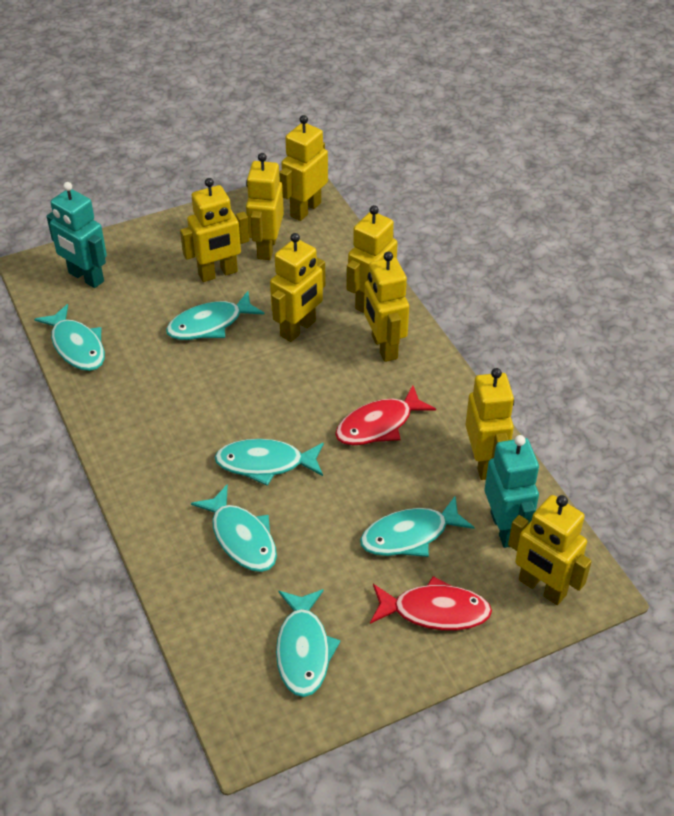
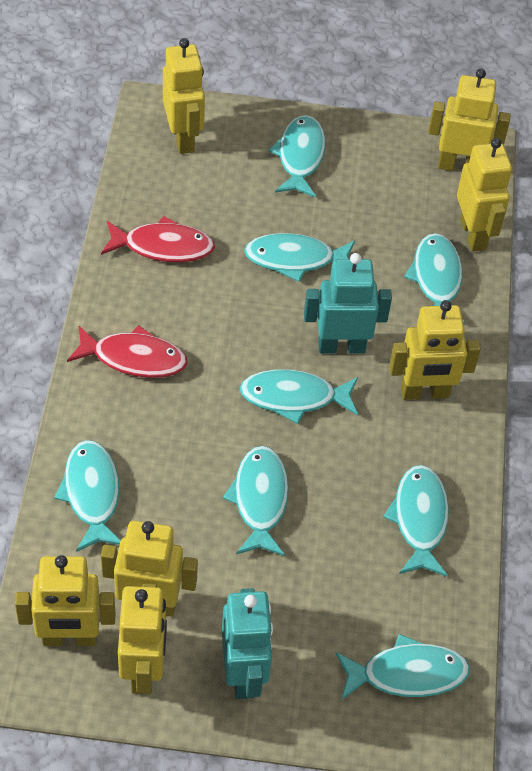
turquoise fish: [34,304,105,371] [166,291,265,340] [191,484,277,572] [215,439,324,486] [276,589,341,697] [360,496,474,557] = 6 -> [54,440,121,552] [223,446,289,556] [240,369,358,424] [244,233,355,282] [269,115,325,198] [335,634,470,700] [383,465,449,576] [404,233,465,324] = 8
yellow robot: [180,178,249,282] [246,153,284,260] [270,233,325,342] [279,115,328,221] [346,205,398,313] [364,252,409,362] [465,368,514,480] [508,495,592,605] = 8 -> [15,555,115,646] [101,521,198,617] [118,584,167,694] [163,38,205,154] [389,300,481,400] [428,68,511,171] [457,138,512,252] = 7

